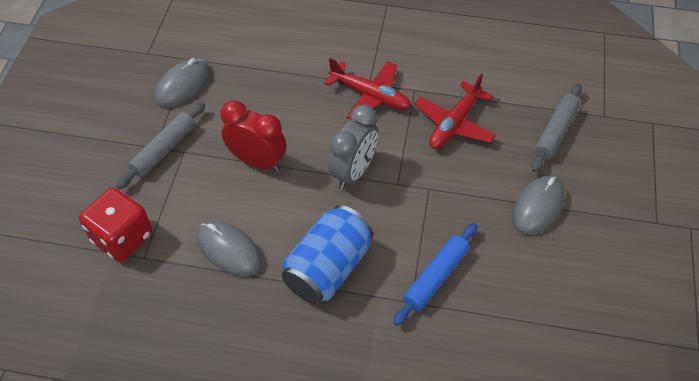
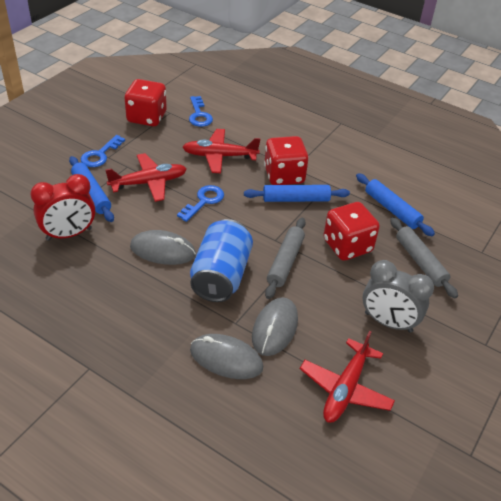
blue key: none = 0 -> [81,135,125,167] [177,185,224,222] [189,96,213,127] = 3
blue rolling pin: [393,223,477,326] = 1 -> [69,156,114,222] [244,185,350,202] [356,173,435,236] = 3
red dice: [79,188,152,262] = 1 -> [125,79,167,126] [264,136,309,185] [323,202,380,261] = 3
red plane: [324,58,411,119] [414,73,496,149] = 2 -> [105,153,186,202] [183,129,260,173] [300,331,395,423] = 3

